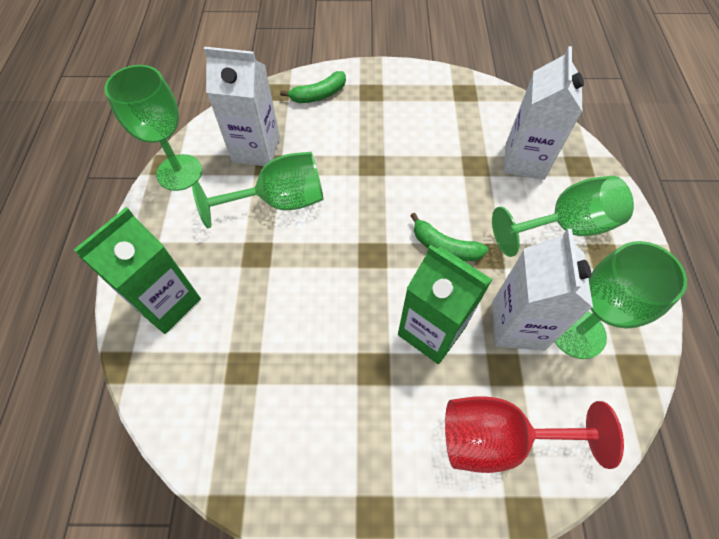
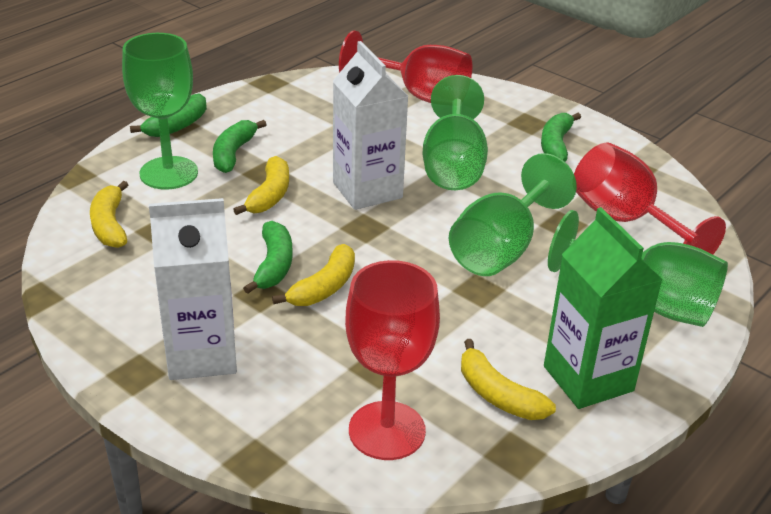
green banana: [280,71,346,103] [410,213,488,261] = 2 -> [130,93,207,137] [213,120,267,173] [243,221,293,294] [541,113,581,162] = 4
green carton: [74,207,201,334] [398,245,493,364] = 2 -> [544,207,663,409] = 1
red goblet: [445,396,624,473] = 1 -> [339,30,472,103] [345,260,440,460] [574,142,726,254] = 3
white carton: [204,47,280,166] [492,229,593,351] [503,46,584,180] = 3 -> [149,198,237,380] [333,41,408,210] = 2
yellow banana: none = 0 -> [90,181,128,248] [233,156,289,215] [272,244,355,306] [461,339,556,420] = 4

